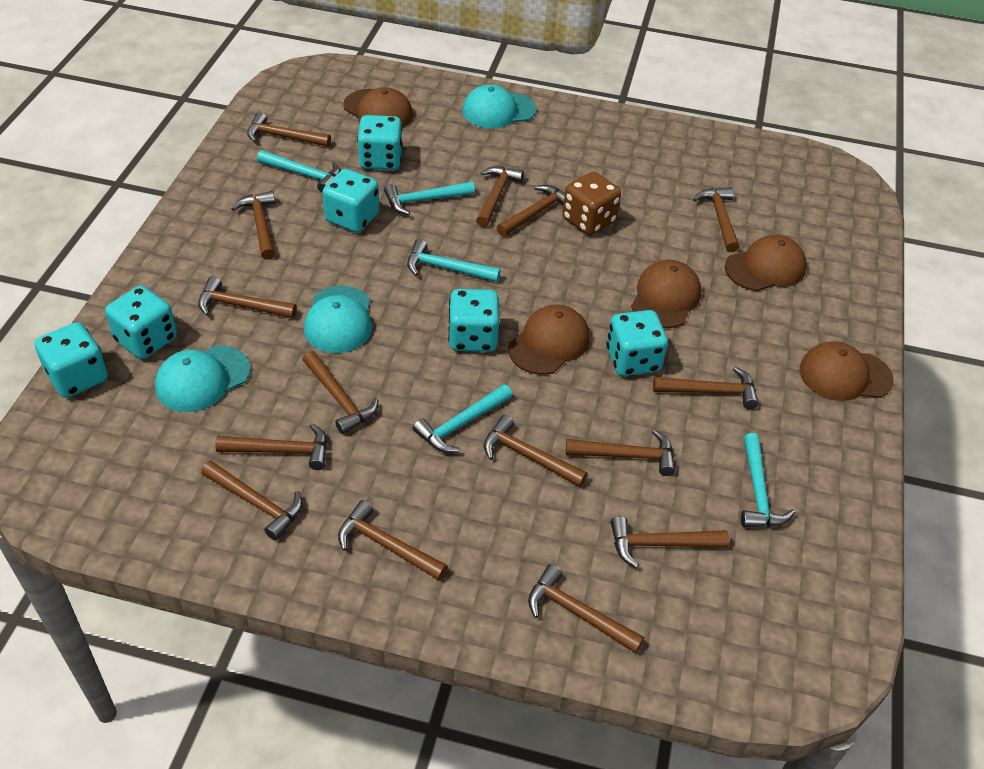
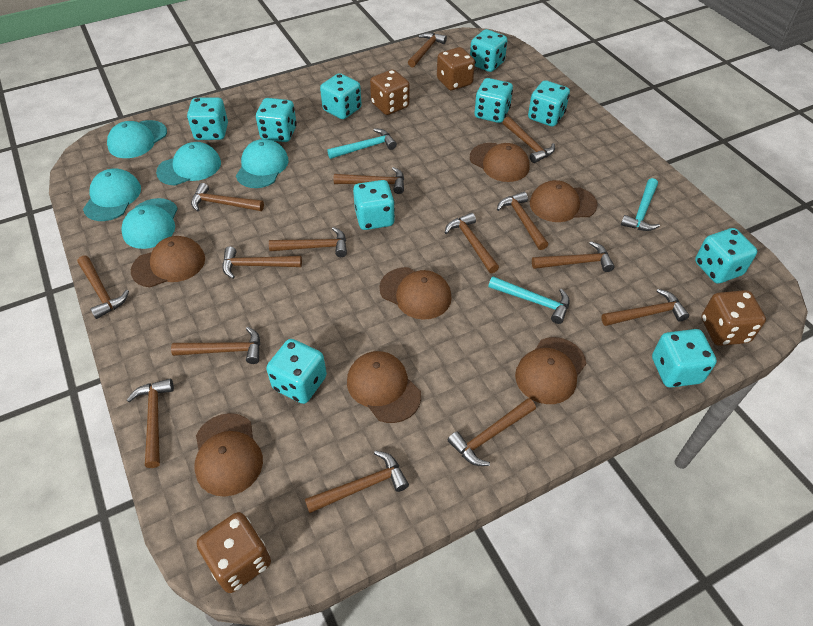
brown cap: [343,87,413,128] [508,304,590,375] [631,260,702,328] [725,235,807,291] [799,341,894,401] = 5 -> [131,236,205,287] [194,413,263,497] [347,351,421,423] [379,267,452,320] [470,143,530,182] [515,337,586,404] [530,180,598,222] = 7
brown dice: [562,172,621,235] = 1 -> [197,512,271,593] [370,70,409,115] [437,47,475,90] [701,290,766,346] = 4
turquoise cap: [155,345,250,412] [304,285,372,353] [462,84,536,128] = 3 -> [83,168,141,221] [107,120,167,158] [121,198,178,249] [156,142,221,185] [236,139,289,188] = 5
turquoise dice: [35,322,108,398] [105,286,177,359] [322,169,380,233] [357,115,403,170] [448,289,499,352] [606,310,668,376] = 6 -> [187,97,228,140] [256,98,297,142] [266,339,327,404] [320,73,361,119] [353,180,395,230] [470,29,508,72] [474,78,513,123] [528,80,570,126] [652,329,717,388] [695,228,757,284] = 10
turquoise hammer: [257,150,341,193] [384,182,475,215] [407,239,500,282] [413,384,512,453] [741,433,795,527] = 5 -> [327,128,397,159] [488,276,570,324] [621,178,660,231] = 3

